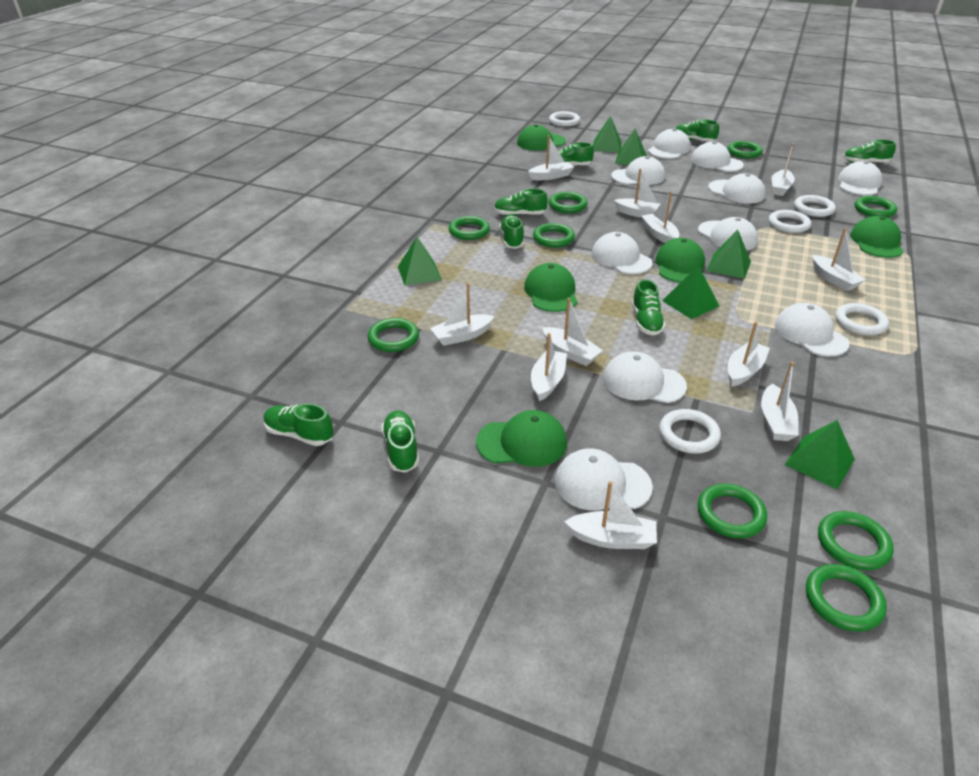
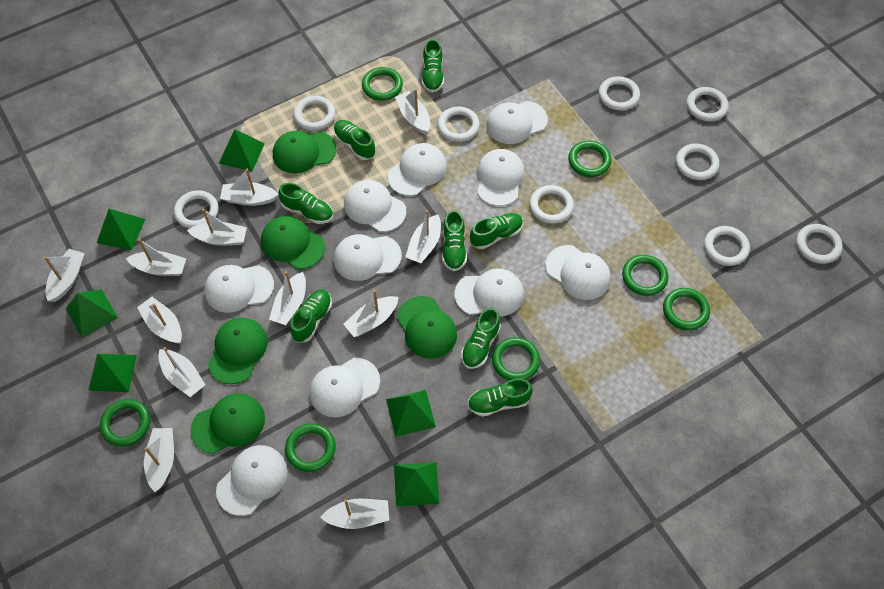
green ring: [368,318,419,352] [449,216,490,240] [533,223,575,248] [549,192,588,213] [698,483,767,538] [728,141,763,158] [806,564,887,632] [818,511,894,570] [855,196,897,217] = 9 -> [100,399,150,447] [285,423,336,472] [362,67,403,101] [492,337,540,381] [568,141,612,177] [622,255,669,296] [663,288,710,330] = 7
white boat: [430,283,494,346] [528,135,574,180] [531,333,567,401] [543,298,603,366] [564,481,657,549] [614,168,660,218] [641,191,679,243] [728,322,770,387] [761,361,798,441] [772,143,795,196] [813,228,865,291] = 11 -> [44,249,85,302] [126,239,186,276] [137,297,182,344] [144,428,174,492] [158,347,205,397] [187,209,247,246] [220,169,279,206] [269,271,306,325] [320,499,389,529] [343,290,399,337] [395,89,430,135] [405,210,441,264] = 12
white ring: [549,111,580,127] [659,409,721,454] [769,210,811,233] [794,195,836,217] [835,303,889,335] = 5 -> [174,190,219,229] [294,96,335,131] [438,107,480,142] [530,185,574,224] [599,76,640,110] [676,144,719,180] [687,87,729,121] [704,226,750,266] [796,224,843,264] = 9

